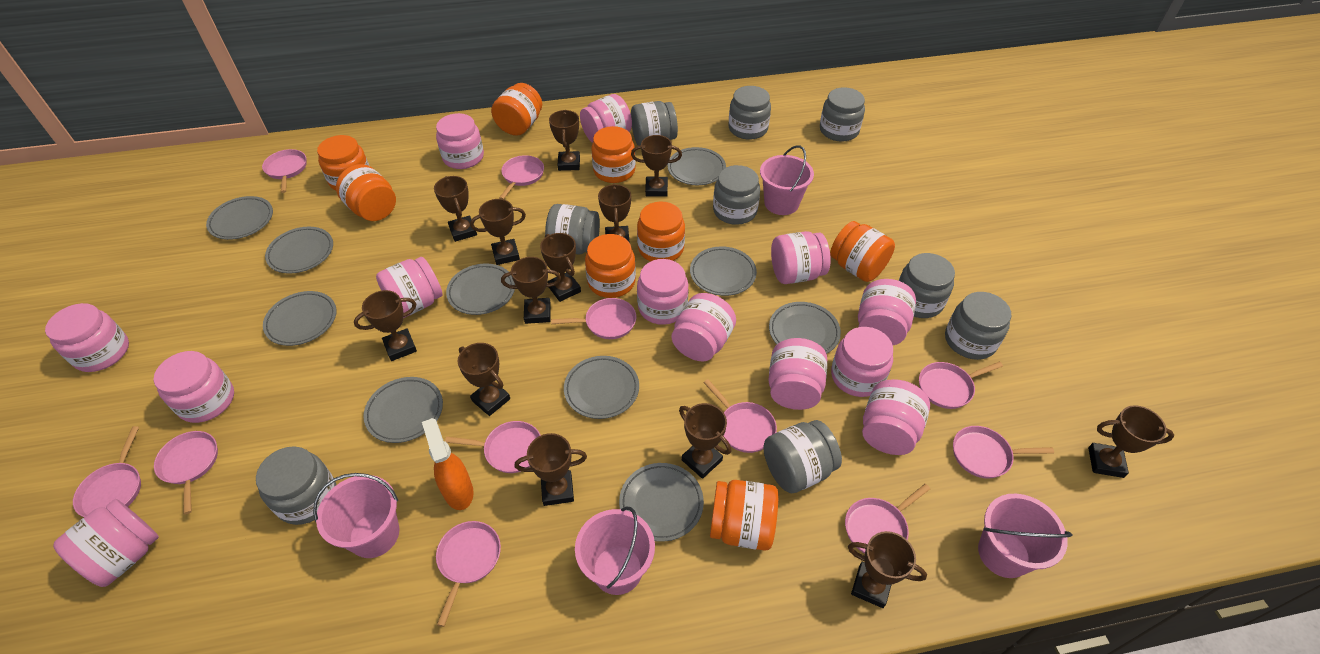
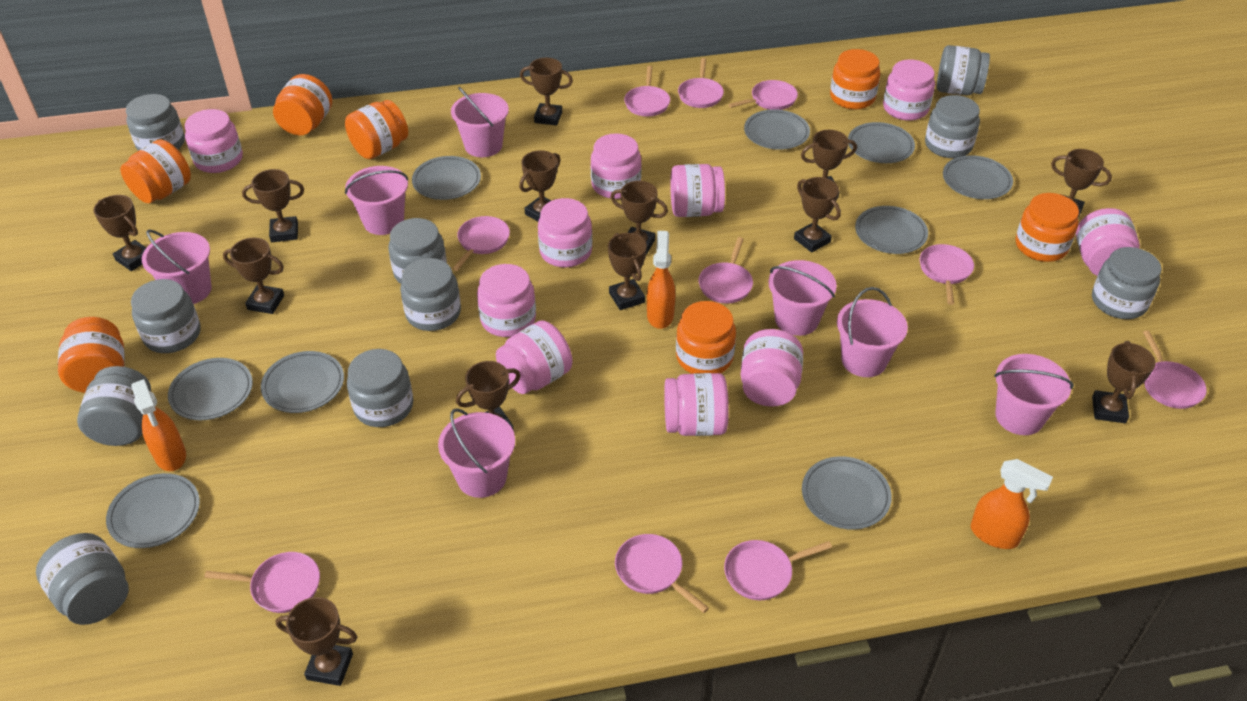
grey jar: [256,446,336,525] [545,204,600,255] [631,101,678,146] [713,165,760,225] [728,86,771,140] [764,420,842,493] [820,87,865,142] [899,253,955,318] [945,292,1011,360] = 9 -> [36,533,129,625] [77,366,151,446] [126,94,185,151] [131,279,201,353] [347,349,413,427] [389,218,447,284] [400,258,461,331] [925,95,980,158] [937,45,990,95] [1092,247,1162,319] = 10
grey plate: [206,196,273,240] [263,291,337,346] [265,227,333,274] [363,377,443,443] [446,264,515,315] [564,356,639,419] [619,463,704,542] [668,147,726,185] [690,246,757,296] [769,302,841,354] = 10 -> [106,473,200,548] [168,358,253,420] [261,351,344,413] [412,156,481,200] [744,109,810,150] [802,456,892,530] [848,122,915,163] [855,206,928,254] [943,155,1013,199] = 9
orange jar: [317,135,369,191] [336,164,396,221] [491,83,542,136] [585,234,636,298] [591,126,636,183] [637,201,685,261] [710,480,778,551] [830,221,895,282] = 8 -> [58,317,125,393] [120,139,191,203] [273,74,332,135] [345,100,408,159] [676,301,736,374] [830,49,880,109] [1016,193,1079,262] = 7
orange spray bottle: [422,418,474,510] = 1 -> [131,379,186,471] [647,231,675,329] [971,459,1053,549] = 3
pink bucket: [313,473,399,558] [575,507,655,595] [760,145,814,215] [978,494,1073,578] = 4 -> [142,229,212,304] [345,166,408,235] [438,408,515,498] [451,87,509,157] [768,260,837,336] [837,287,908,377] [994,354,1074,435] = 7
pink jar: [45,303,129,372] [53,499,159,587] [154,351,234,423] [376,257,443,318] [436,113,484,169] [580,94,632,143] [637,259,689,325] [672,293,736,362] [768,338,827,410] [771,231,831,284] [831,327,893,397] [858,279,916,345] [862,379,930,455] = 13 -> [185,109,243,173] [477,264,536,337] [496,320,572,394] [538,198,592,268] [591,133,641,199] [664,373,729,436] [670,164,725,217] [740,329,803,407] [883,60,935,121] [1076,208,1140,276] = 10
pink pan: [73,426,141,517] [154,431,218,515] [262,149,307,193] [436,521,501,627] [445,421,541,473] [499,155,544,199] [551,298,636,339] [703,379,777,453] [845,484,930,553] [919,362,1003,409] [953,426,1054,479] = 11 -> [204,552,320,613] [452,216,510,271] [615,534,709,613] [624,66,670,117] [678,58,724,108] [699,237,753,303] [724,540,832,600] [728,80,798,110] [920,244,974,305] [1143,330,1207,409] = 10

